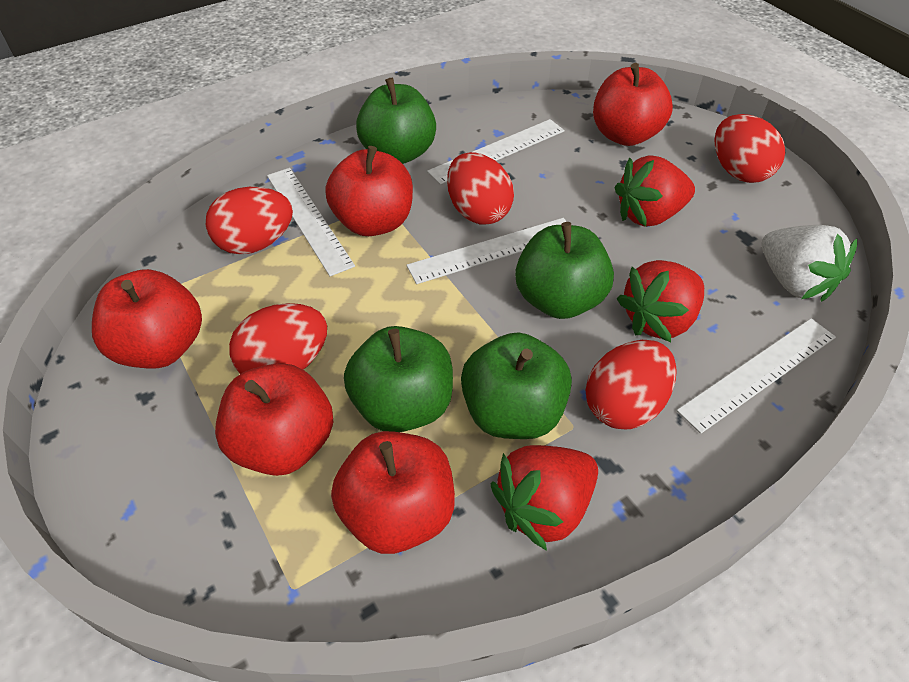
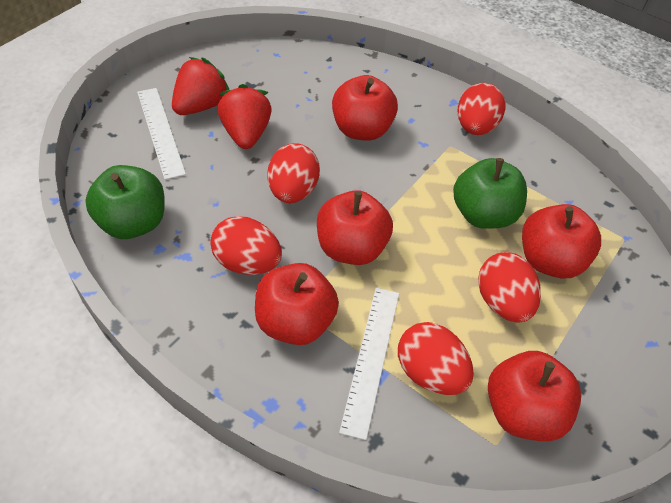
green apple: [344,326,453,432] [356,78,436,164] [461,332,572,439] [515,222,614,319] = 4 -> [85,165,165,239] [453,158,527,229] = 2
red strawberry: [491,445,598,551] [615,155,695,227] [617,260,704,342] = 3 -> [172,57,229,115] [218,84,272,149] = 2
white ruler: [267,168,355,276] [407,218,567,284] [427,119,565,185] [677,318,836,434] = 4 -> [137,88,186,180] [339,288,399,440] = 2
white strawberry: [761,225,857,302] = 1 -> none = 0

